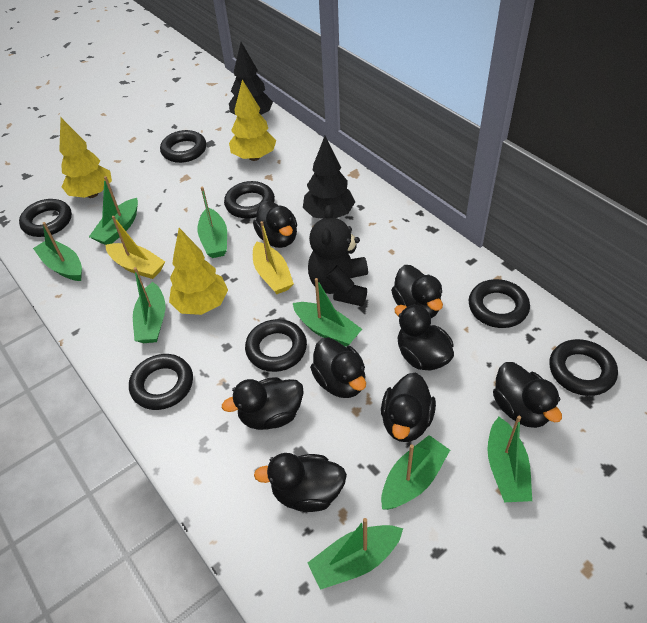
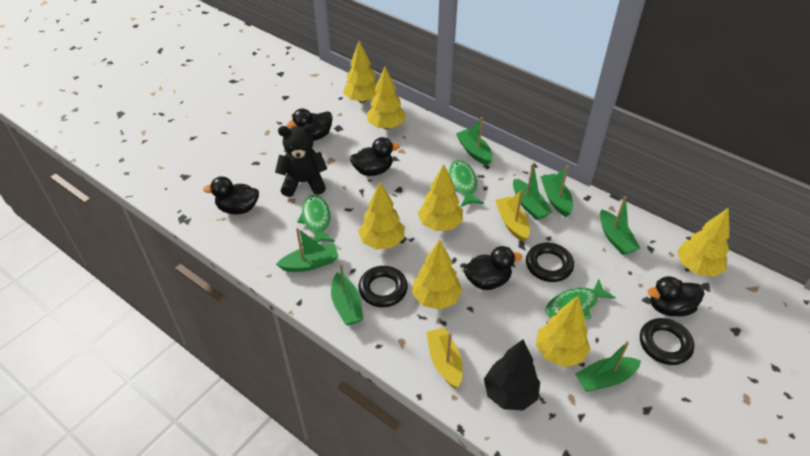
black duck: [222,377,304,430] [253,200,297,248] [254,453,347,512] [310,337,366,398] [381,373,436,442] [391,265,443,318] [395,304,454,370] [493,362,562,428] = 8 -> [203,176,259,215] [287,108,333,141] [350,137,400,176] [464,246,522,290] [647,276,704,316] = 5
black ring: [19,199,72,237] [129,354,193,410] [160,130,206,163] [224,181,275,219] [245,319,307,372] [469,279,530,328] [550,339,618,396] = 7 -> [358,266,408,307] [526,243,574,282] [640,318,694,365] = 3
black tree: [229,42,273,115] [303,136,355,219] = 2 -> [484,339,540,410] = 1
green boat: [33,222,82,281] [89,176,138,245] [133,267,166,343] [198,187,227,258] [293,278,362,347] [308,518,403,590] [381,435,450,510] [488,416,532,502] = 8 -> [276,228,339,272] [331,263,363,325] [456,117,493,166] [513,163,552,220] [540,165,573,217] [575,341,641,392] [600,196,641,255] = 7
green fish: none = 0 -> [297,195,335,243] [449,160,484,207] [545,279,616,319] = 3
yellow tree: [59,118,112,198] [169,228,228,315] [229,79,276,161] = 3 -> [343,41,378,103] [358,182,405,249] [367,67,406,129] [412,240,463,310] [418,164,463,231] [536,296,591,367] [677,208,730,277] = 7

